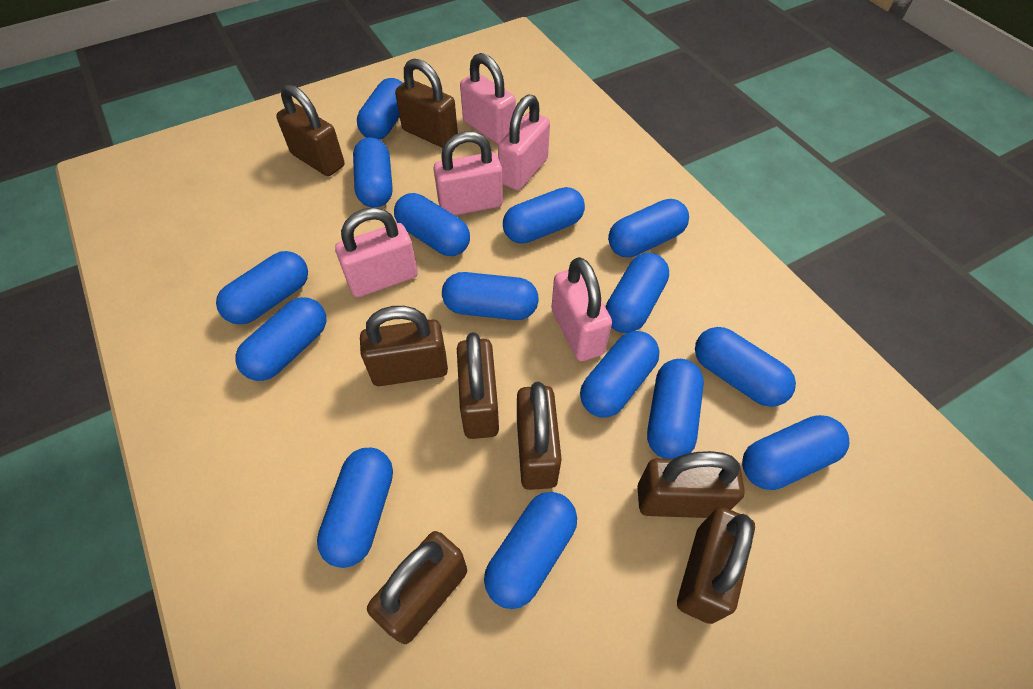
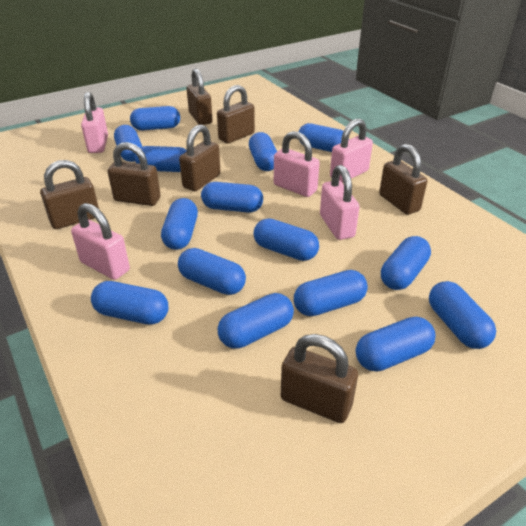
brown padlock: [276,84,344,176] [360,306,448,386] [367,531,467,644] [395,58,458,148] [457,332,499,439] [517,382,562,490] [637,451,745,518] [677,507,755,624] = 8 -> [40,160,99,229] [108,142,160,206] [179,124,221,191] [187,68,213,125] [217,85,255,144] [281,334,358,423] [379,144,427,215] = 7

